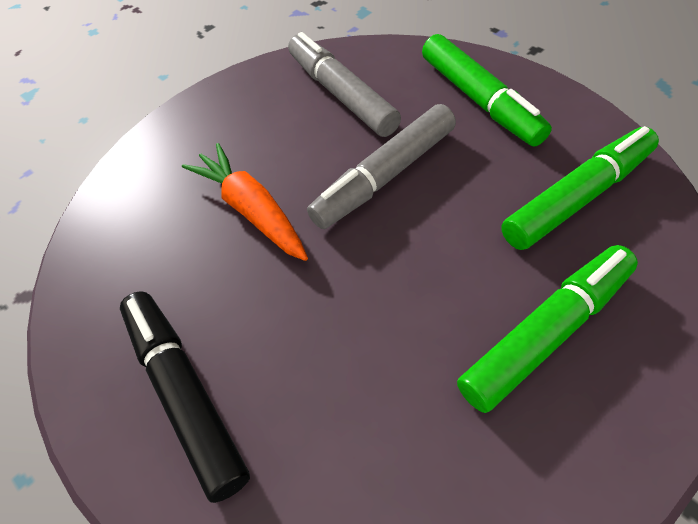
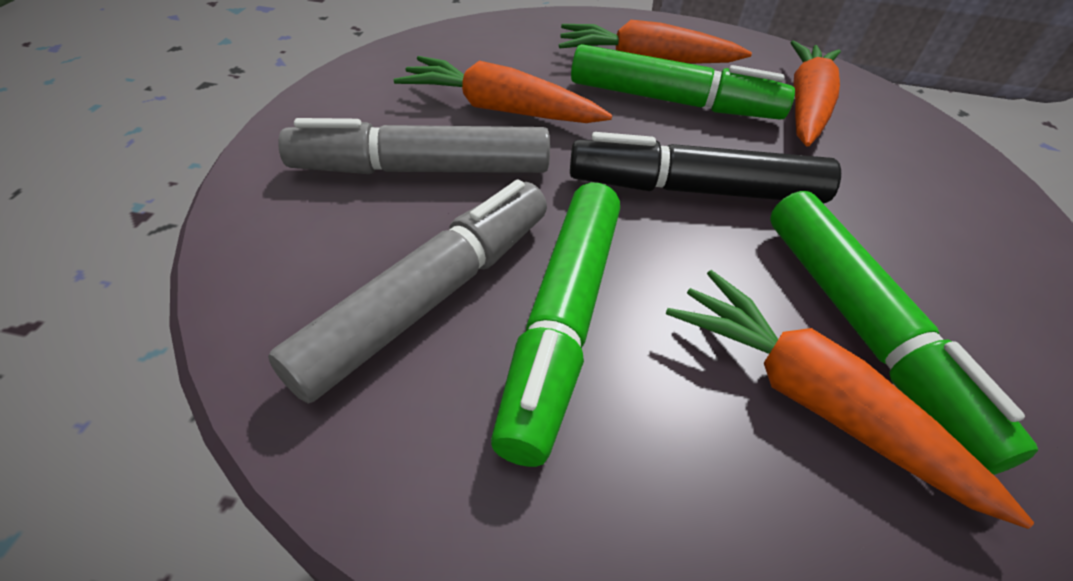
orange carrot: [182,143,308,261] = 1 -> [394,56,612,123] [559,20,752,64] [666,270,1034,529] [791,41,841,147] = 4

